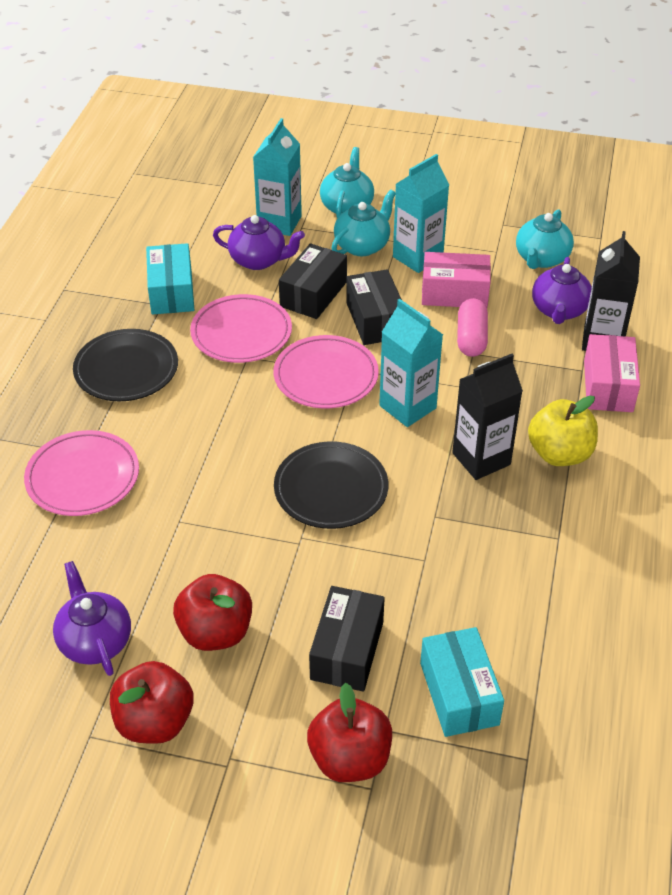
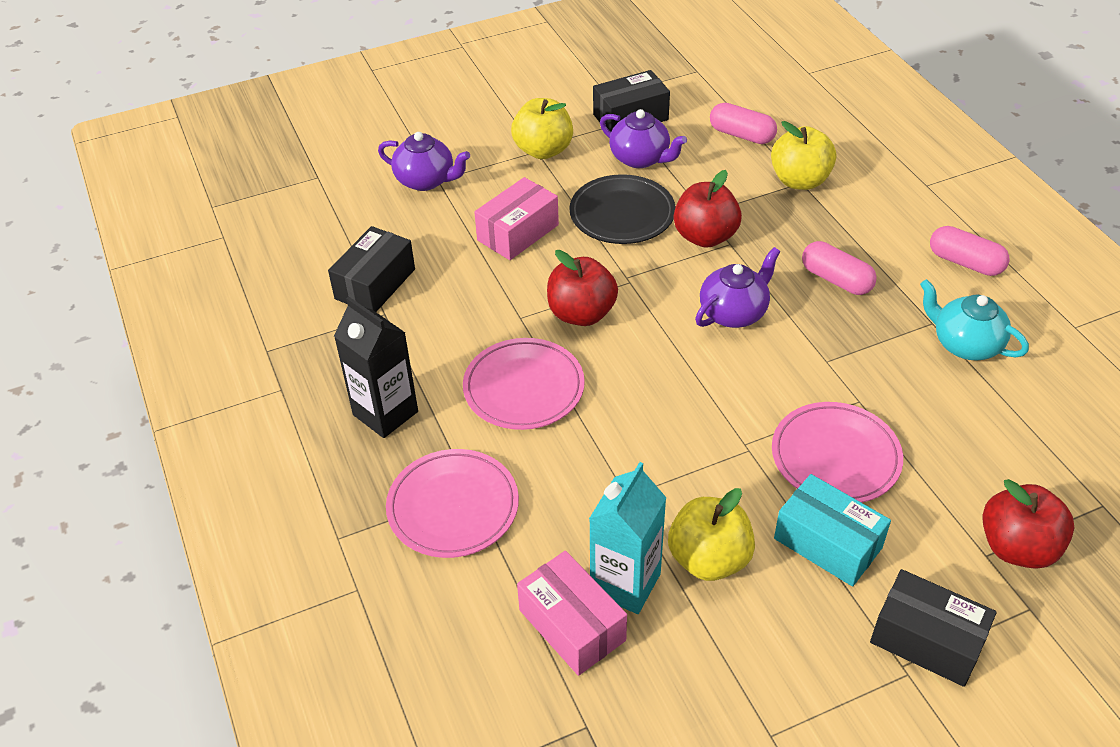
black carton: [452,354,523,480] [582,231,640,351] = 2 -> [334,297,418,438] = 1
black plate: [73,329,178,401] [274,441,388,529] = 2 -> [569,174,676,244] = 1
pink capsule: [457,298,488,357] = 1 -> [710,103,777,144] [802,241,877,295] [930,226,1010,276] = 3
turquoise box: [146,243,194,315] [420,627,504,737] = 2 -> [774,474,891,586] = 1
turquoise carton: [253,118,302,236] [379,299,443,427] [393,154,449,273] = 3 -> [589,462,666,614] = 1
turquoise teapot: [320,147,374,218] [332,189,396,256] [516,209,574,269] = 3 -> [920,279,1029,360] = 1
yellow apple: [528,396,598,466] = 1 -> [511,98,573,159] [668,488,755,581] [771,121,836,190] = 3

